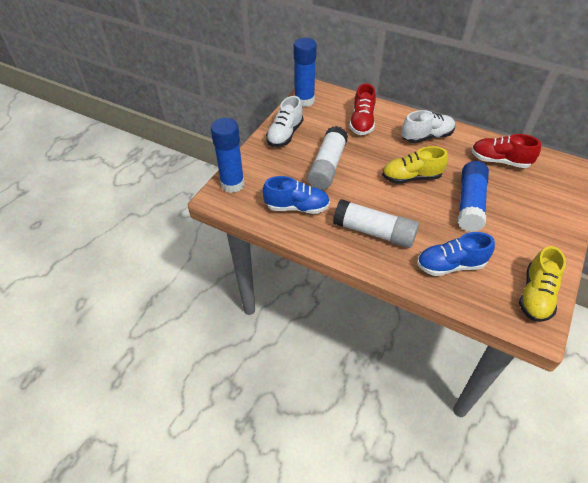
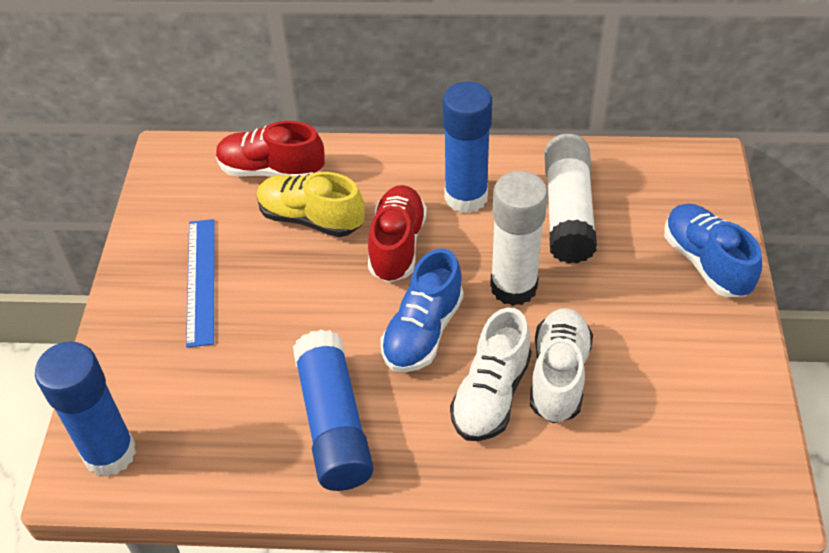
blue ruler: none = 0 -> [186,219,215,348] = 1
yellow shoe: [382,146,448,184] [519,246,566,322] = 2 -> [257,172,365,237] = 1

